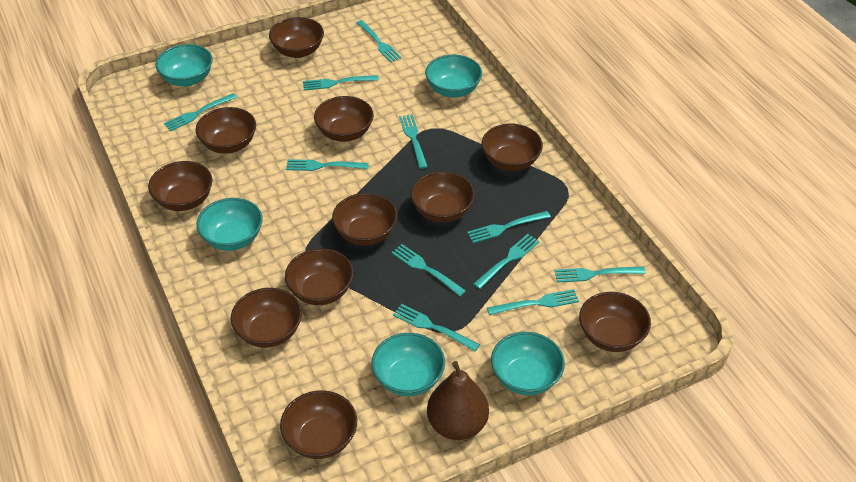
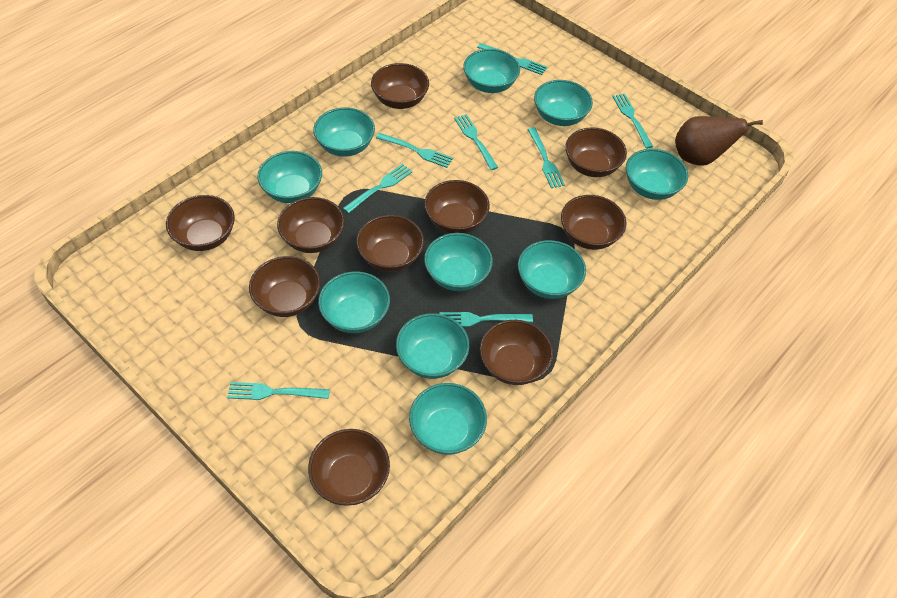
brown bowl: [148,161,213,211] [196,107,256,154] [231,288,302,348] [269,17,324,58] [280,390,357,459] [285,248,354,305] [314,96,374,142] [332,193,398,246] [411,171,475,223] [482,124,543,171] [579,292,651,352] = 11 -> [166,195,235,251] [249,256,321,317] [277,197,345,253] [308,429,390,506] [356,215,424,272] [371,63,429,109] [424,180,490,233] [480,320,553,385] [561,195,626,250] [565,127,627,177] = 10
turquoise bowl: [155,44,213,86] [197,198,263,251] [372,333,445,396] [425,55,482,98] [491,332,565,395] = 5 -> [257,151,322,203] [313,107,375,157] [318,272,390,333] [396,313,470,379] [409,383,487,455] [424,233,493,291] [463,49,520,93] [518,240,586,299] [534,80,593,126] [626,149,688,200] = 10
turquoise fork: [164,93,237,131] [286,159,369,171] [303,75,379,90] [356,20,401,62] [391,244,466,296] [393,304,480,351] [399,114,428,169] [467,211,551,243] [473,234,540,289] [487,289,579,315] [555,267,646,283] = 11 -> [227,382,330,400] [343,164,413,213] [376,133,453,168] [439,312,533,327] [454,114,498,170] [477,43,547,75] [527,128,565,188] [612,94,653,149] = 8

